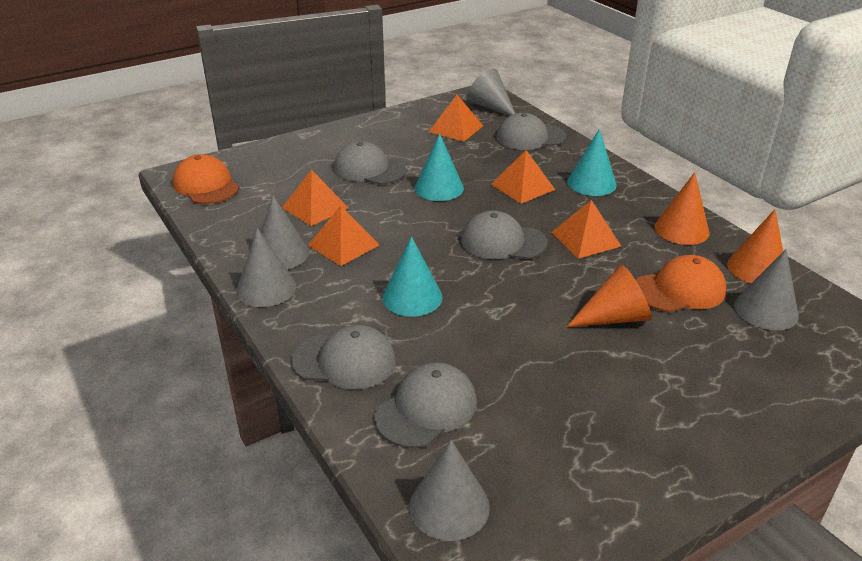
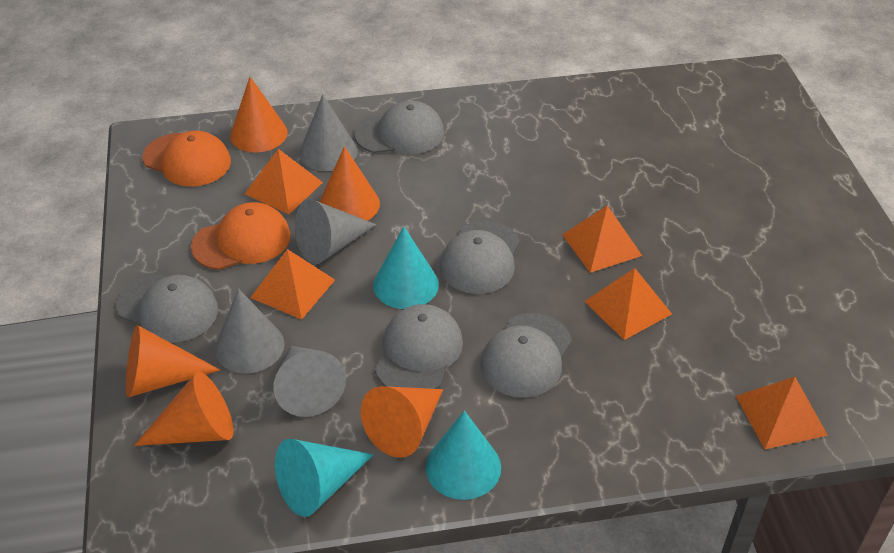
grey cone: [237,228,296,307] [261,195,309,269] [409,440,490,541] [467,68,515,116] [734,249,799,330] = 5 -> [215,288,285,373] [273,346,346,417] [295,199,377,264] [299,94,357,171] = 4
orange cone: [566,264,652,327] [654,172,709,245] [727,209,783,284] = 3 -> [126,325,220,397] [134,372,234,446] [230,77,288,153] [320,146,380,221] [361,386,443,458] = 5

